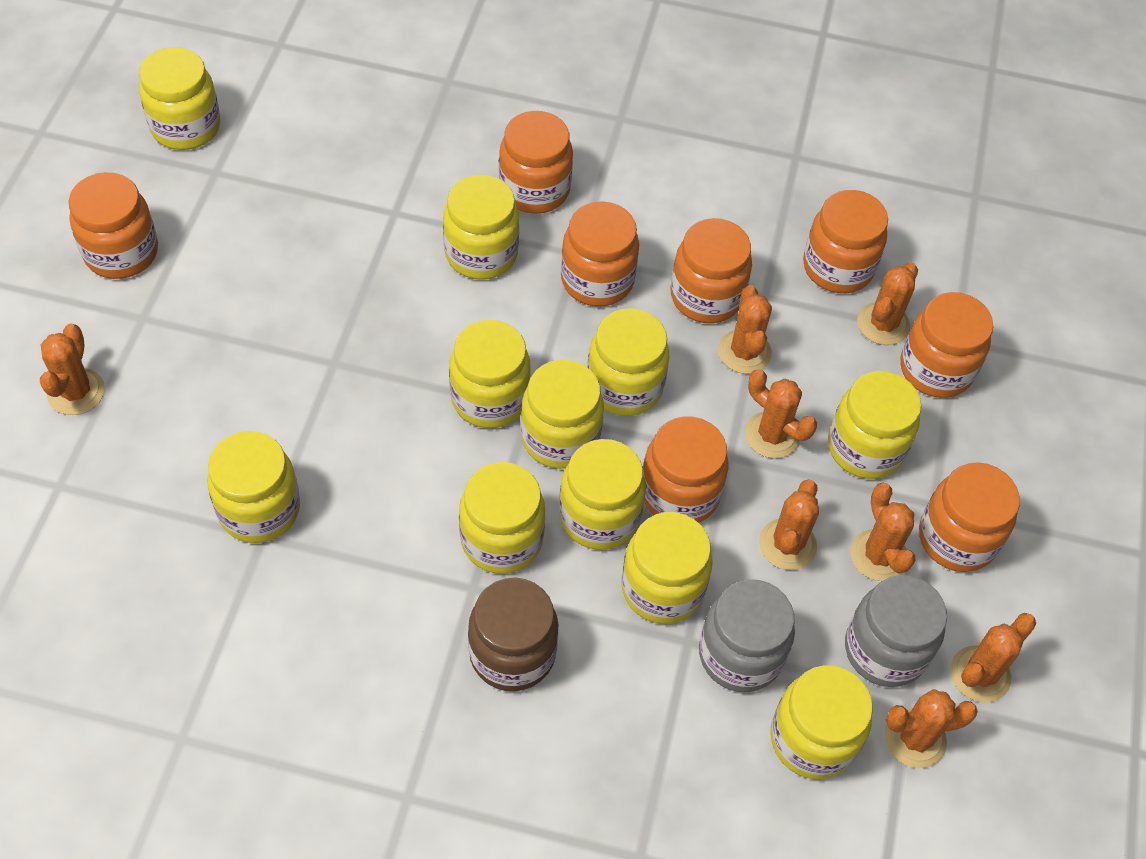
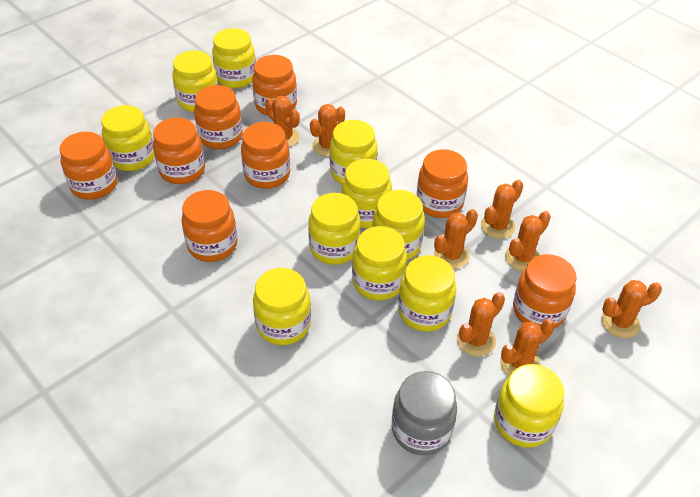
brown jar: [468,578,559,691] = 1 -> none = 0
grey jar: [699,579,795,692] [845,575,947,687] = 2 -> [392,371,457,455] = 1

